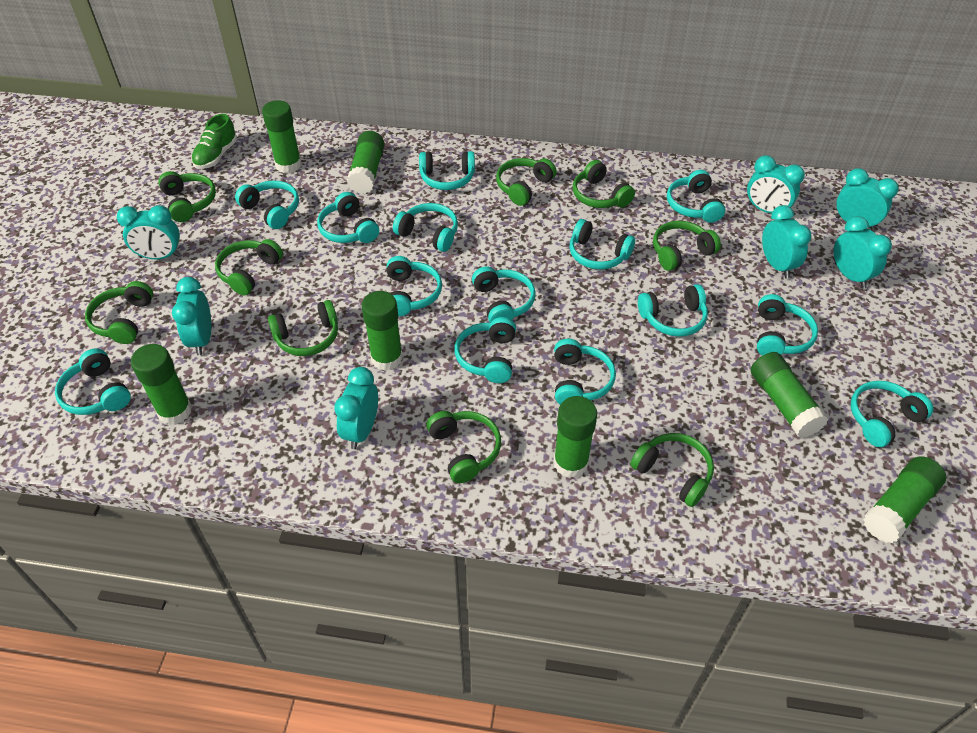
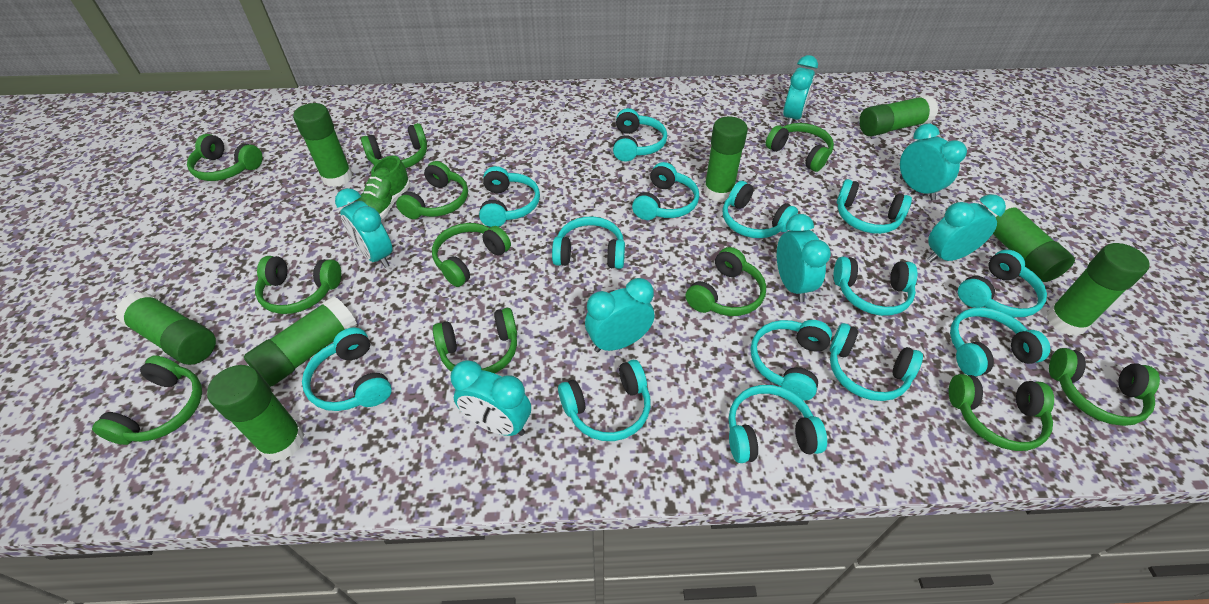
green glue stick: [131,344,192,425] [262,100,302,173] [347,131,385,194] [361,291,403,371] [553,396,597,478] [751,352,829,438] [863,456,946,543] = 7 -> [115,291,216,365] [207,365,305,462] [244,296,357,387] [293,103,353,187] [704,116,748,202] [859,95,938,136] [988,199,1075,282] [1046,243,1150,336] = 8
green headphones: [85,281,153,344] [158,171,216,222] [215,239,283,295] [268,300,338,356] [426,411,501,483] [496,158,557,206] [573,160,635,208] [630,433,714,507] [653,221,721,271] = 9 -> [92,355,202,445] [187,134,263,181] [255,256,341,314] [361,123,427,168] [396,161,468,219] [432,223,511,287] [433,308,517,373] [686,247,766,316] [766,123,834,172] [949,374,1054,451] [1049,348,1160,426] = 11

